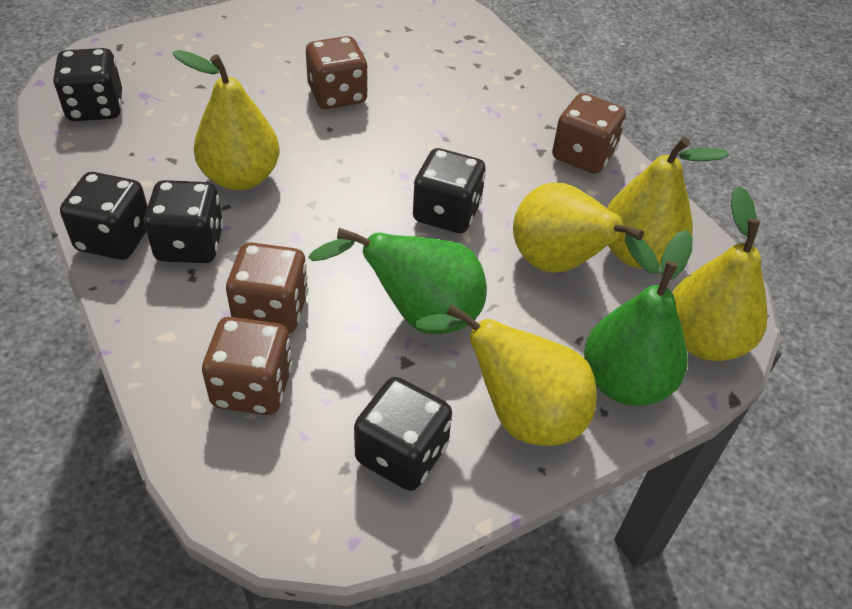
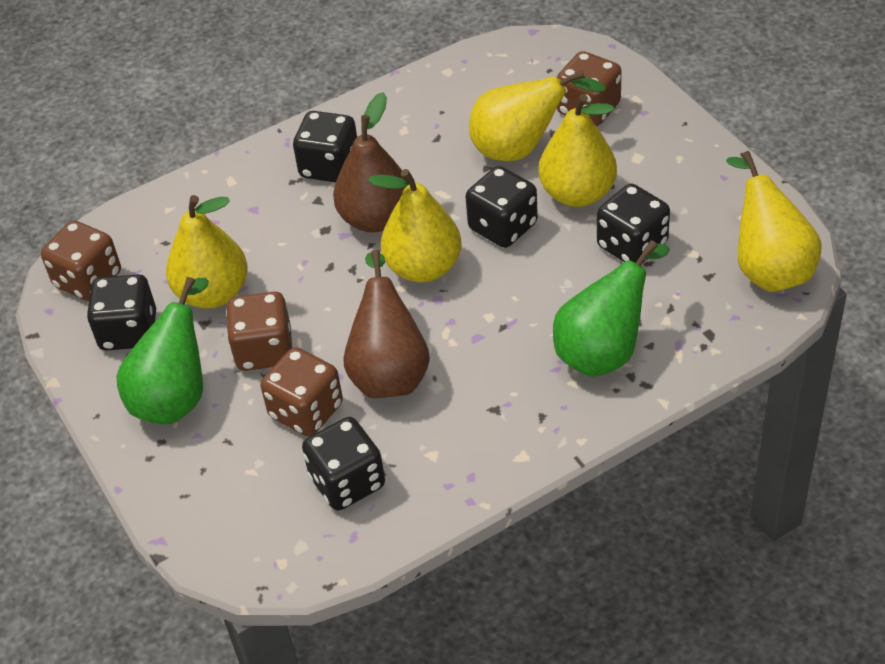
brown pear: none = 0 -> [333,92,409,233] [343,250,430,398] = 2

